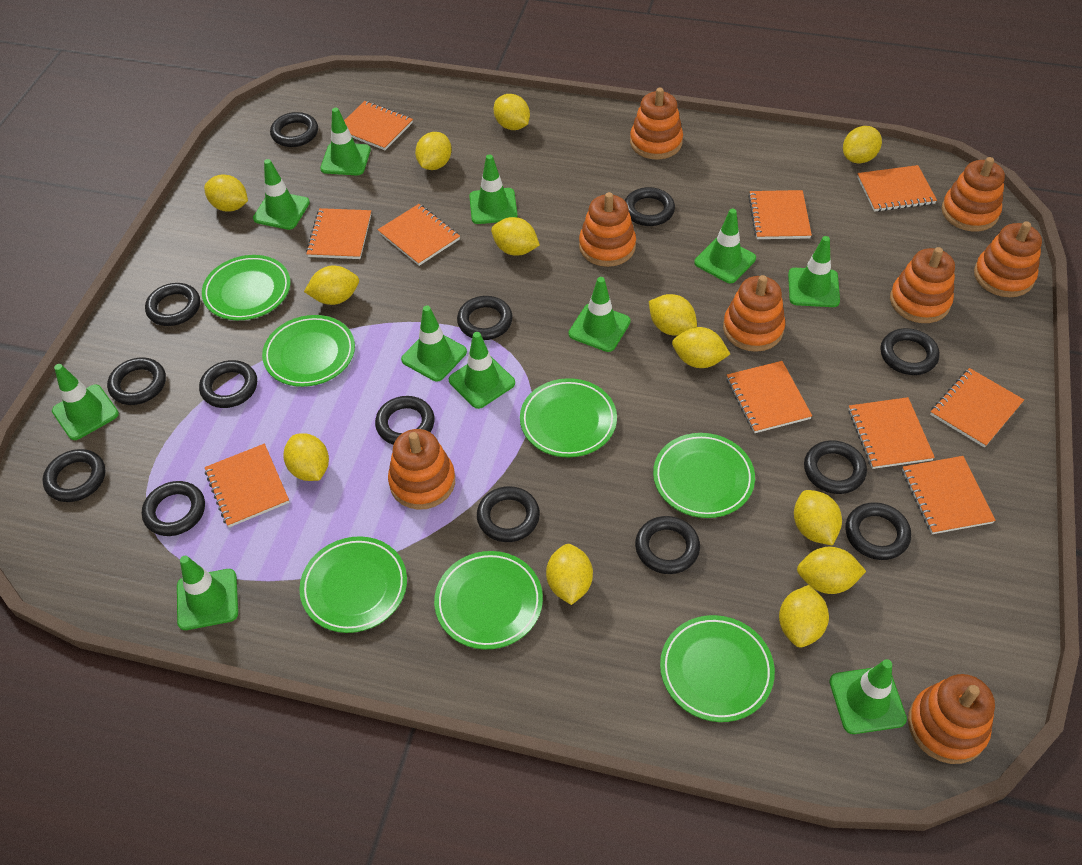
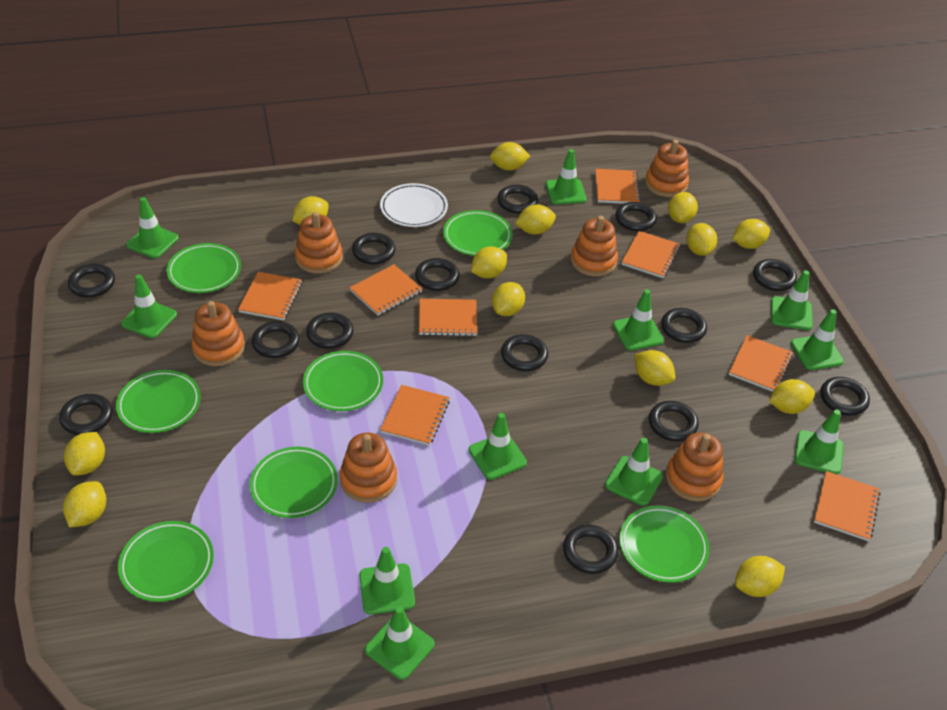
orange notebook: [205,444,289,527] [306,208,371,259] [344,101,413,150] [378,204,460,266] [727,361,812,433] [748,190,812,239] [848,397,935,469] [857,165,937,212] [902,456,996,534] [930,368,1024,448] = 10 -> [238,272,302,321] [350,264,422,315] [380,385,450,446] [419,299,477,336] [595,169,641,204] [621,231,680,278] [729,335,793,392] [814,471,880,541] = 8
orange stacking toy: [388,429,455,510] [579,192,636,267] [630,88,683,159] [723,275,785,352] [890,247,955,323] [908,674,995,764] [941,157,1005,231] [974,221,1042,297] = 8 -> [191,301,245,366] [295,212,343,274] [340,433,397,503] [571,216,618,277] [645,140,689,197] [666,432,724,502] = 6
white plate: none = 0 -> [380,183,448,227] = 1

